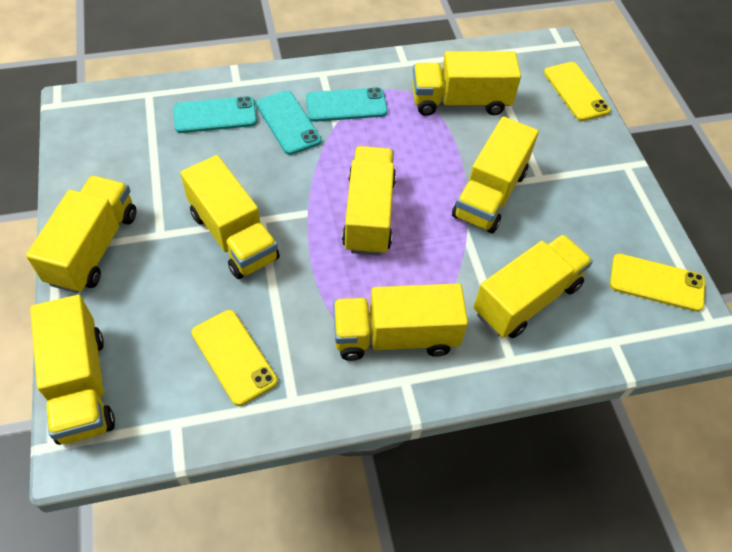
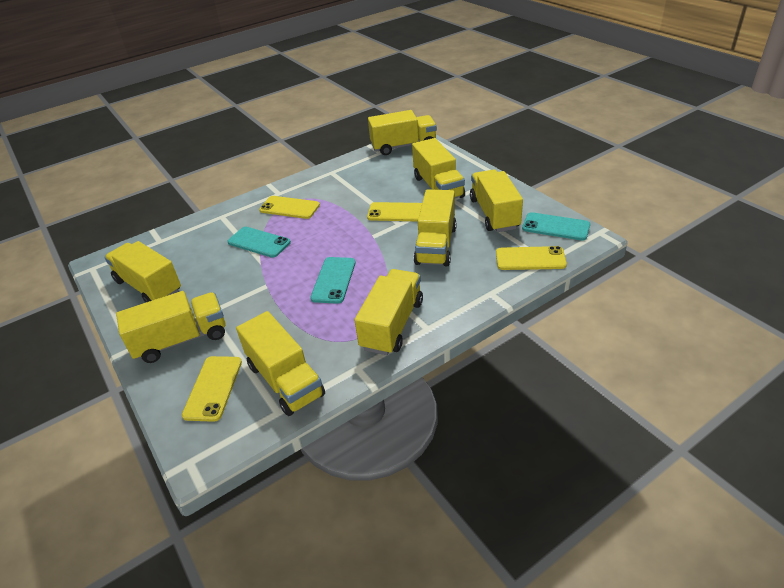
yellow phone: [192,310,278,406] [544,62,611,121] [610,254,705,312] = 3 -> [182,356,242,422] [259,196,320,219] [367,202,422,221] [496,246,567,270] = 4

